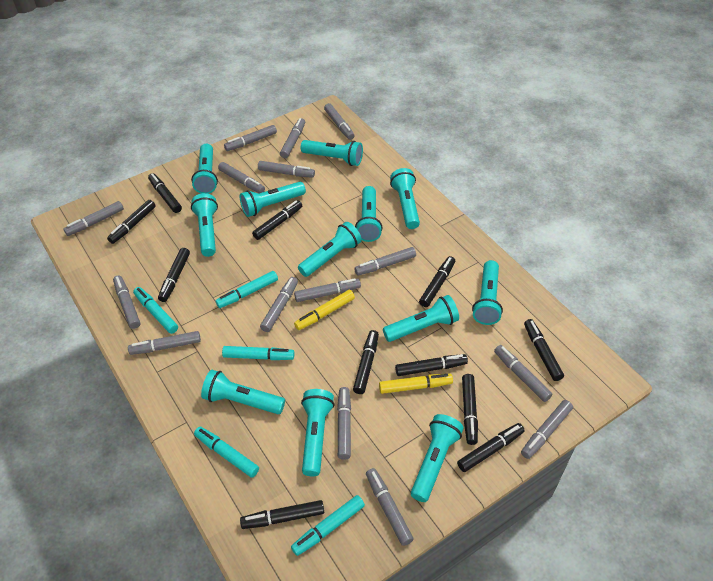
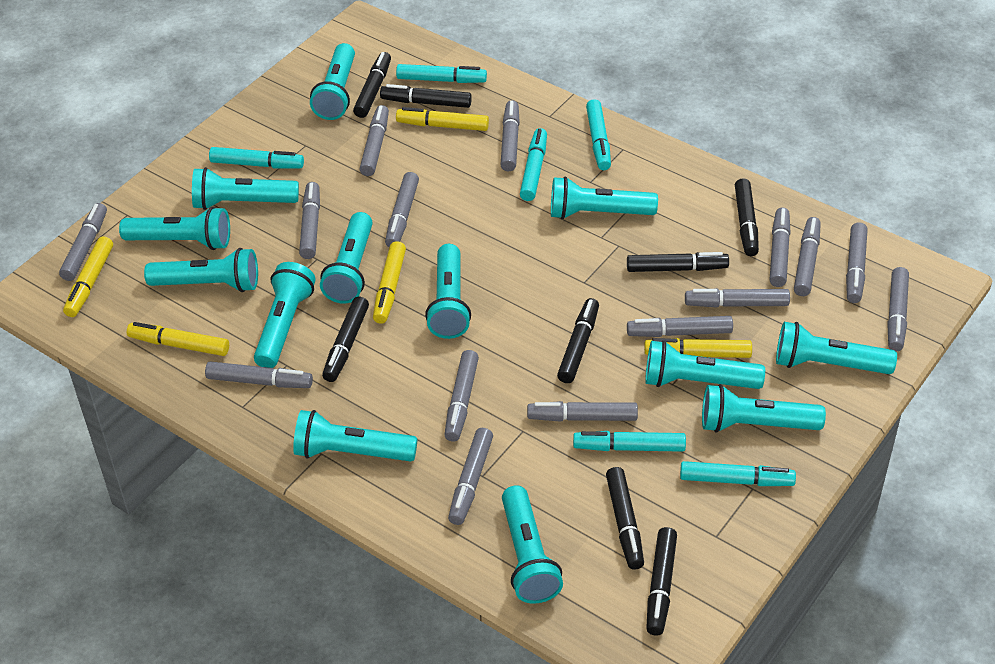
black marker: [107,200,156,244] [148,173,182,213] [158,248,190,302] [240,500,324,529] [252,200,302,240] [353,330,379,394] [395,354,468,376] [419,256,455,307] [457,423,525,472] [462,374,478,445] [524,319,564,381] = 11 -> [322,297,369,382] [353,52,391,118] [380,84,472,108] [557,298,599,383] [606,467,644,570] [627,252,729,272] [646,527,677,636] [735,178,759,256] = 8
turquoise flashlight: [191,144,218,194] [191,193,218,257] [201,370,285,414] [240,182,306,217] [298,222,362,277] [301,140,363,166] [301,389,334,476] [355,186,383,242] [383,295,459,342] [390,168,420,229] [411,414,464,502] [472,260,503,325] = 12 -> [119,207,230,250] [144,248,258,292] [192,167,299,210] [254,262,316,368] [293,410,417,462] [310,43,355,120] [320,212,373,304] [425,244,471,339] [502,485,563,604] [551,176,658,219] [645,340,765,389] [702,384,826,433] [776,322,897,374] = 13
turquoise marker: [133,287,178,334] [194,427,259,478] [216,271,278,308] [222,346,294,360] [291,495,365,556] = 5 -> [209,147,304,168] [396,64,487,83] [520,128,547,201] [573,431,686,452] [586,99,611,170] [680,461,796,486] = 6
yellow marker: [294,290,355,330] [379,374,453,394] = 2 -> [63,236,113,317] [127,322,229,356] [373,241,406,324] [396,107,489,131] [644,338,752,358] = 5

